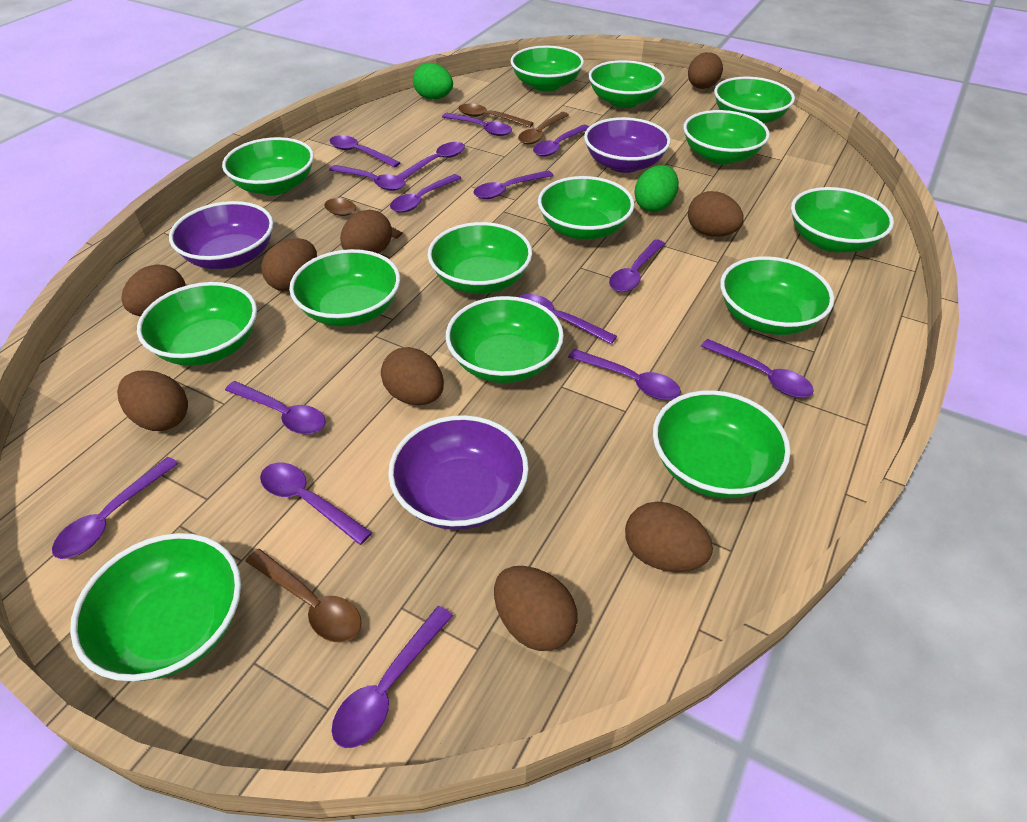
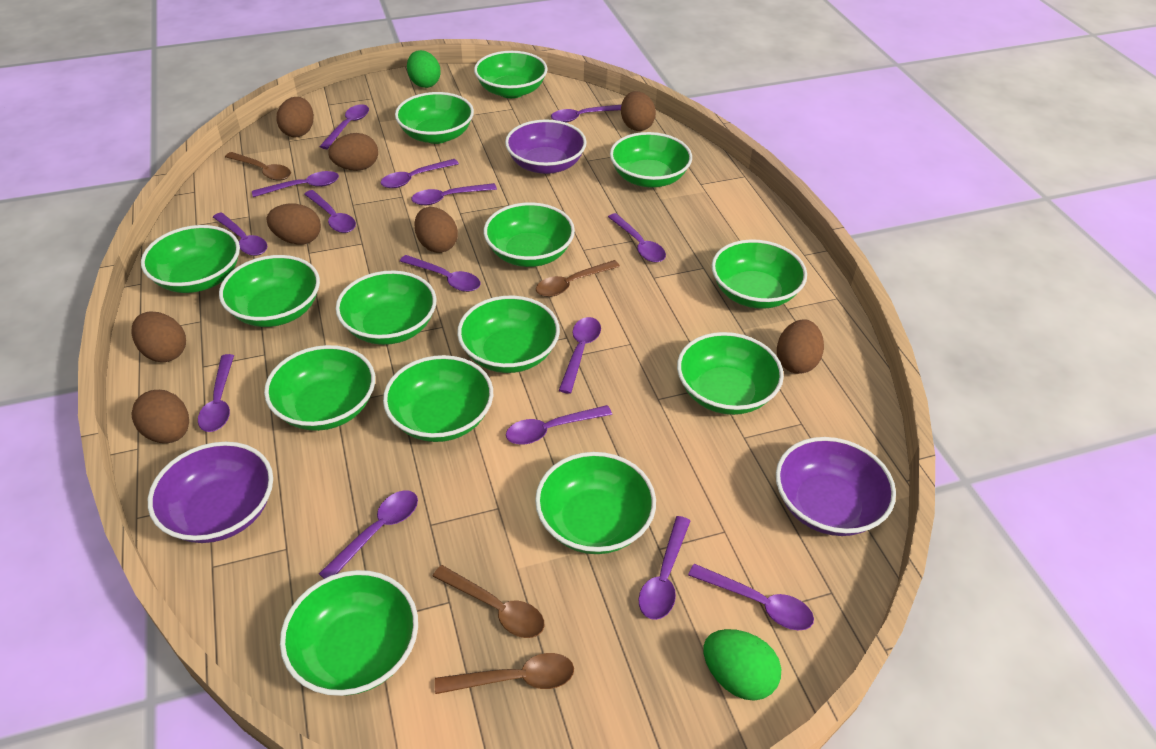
brown egg: [117,370,188,431] [121,264,186,317] [261,238,317,291] [340,210,392,254] [381,347,444,405] [494,566,578,651] [625,502,713,572] [688,52,723,89] [688,191,744,237] = 9 -> [131,390,189,443] [132,312,186,362] [266,203,321,245] [276,97,314,137] [328,133,378,171] [414,207,458,253] [621,91,656,131] [777,319,824,374] = 8

